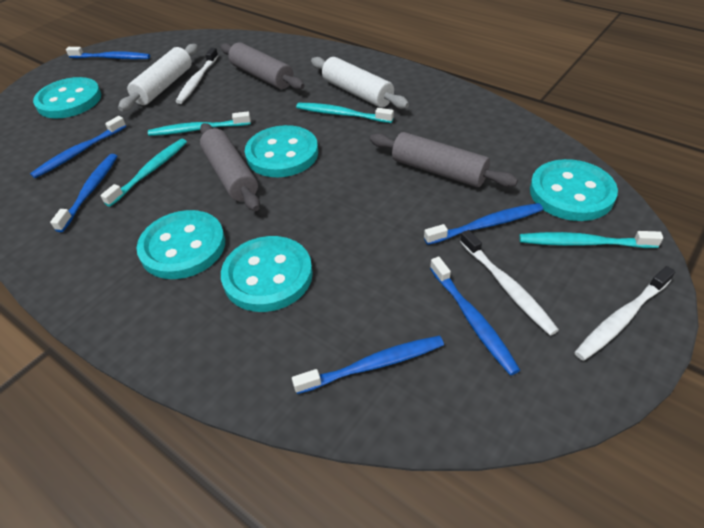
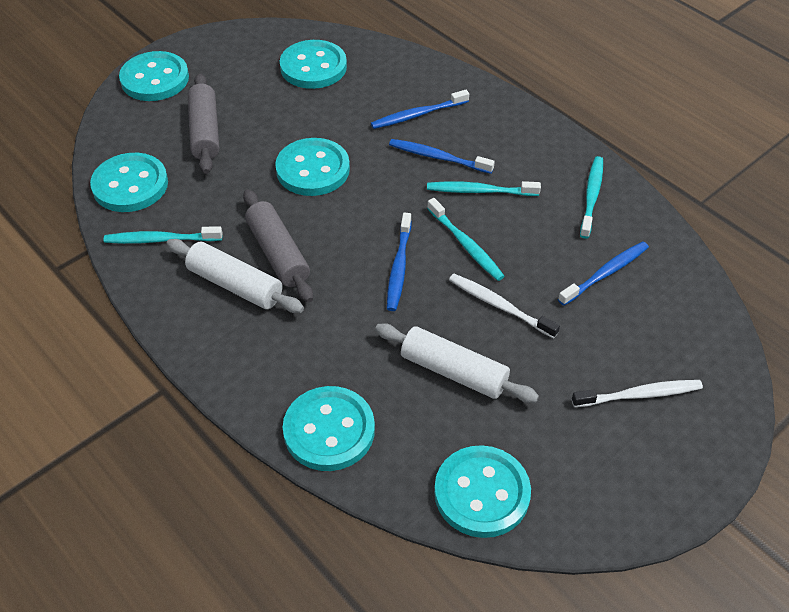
blue toothbrush: [30,116,126,178] [50,154,117,232] [66,47,150,59] [292,336,444,394] [424,203,543,245] [430,257,520,376] = 6 -> [371,90,469,129] [387,213,412,311] [389,139,495,174] [558,242,649,306] = 4
grey rolling pin: [200,123,260,211] [220,42,305,90] [370,132,518,187] = 3 -> [188,73,219,174] [243,189,313,303] = 2
turquoise button: [33,77,101,119] [136,210,225,279] [221,236,313,312] [245,125,318,177] [530,159,618,221] = 5 -> [90,153,168,212] [119,51,189,101] [275,138,350,196] [280,40,347,89] [283,386,375,471] [434,445,531,538] = 6
white toothbrush: [175,48,218,104] [460,230,559,336] [574,266,675,361] = 3 -> [449,274,560,338] [572,380,703,407] = 2

